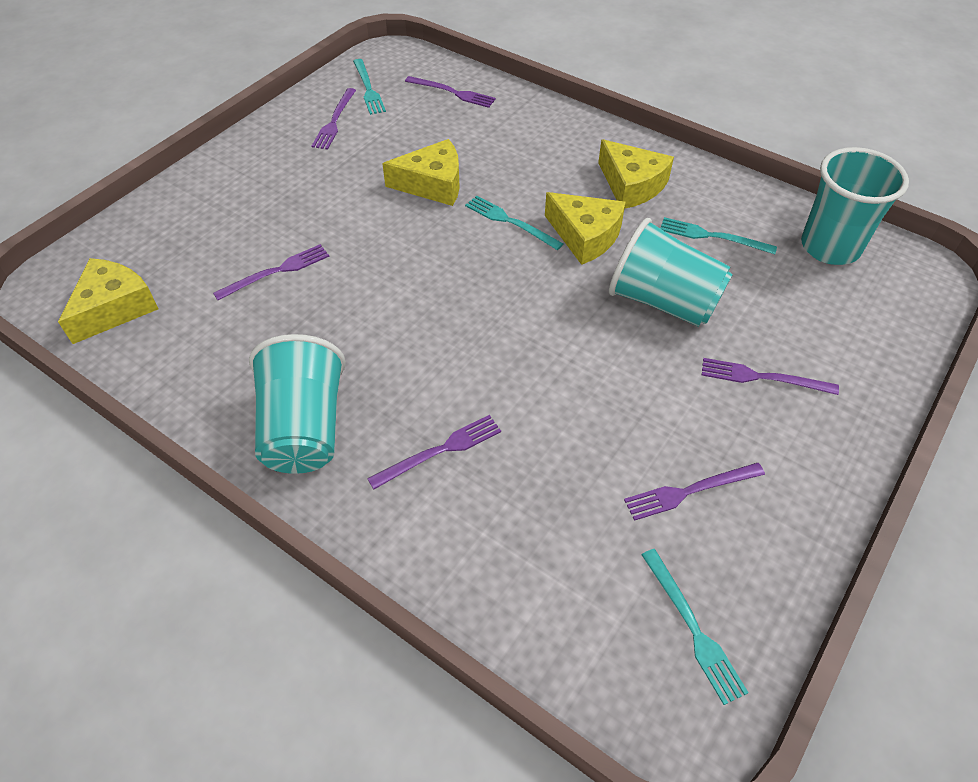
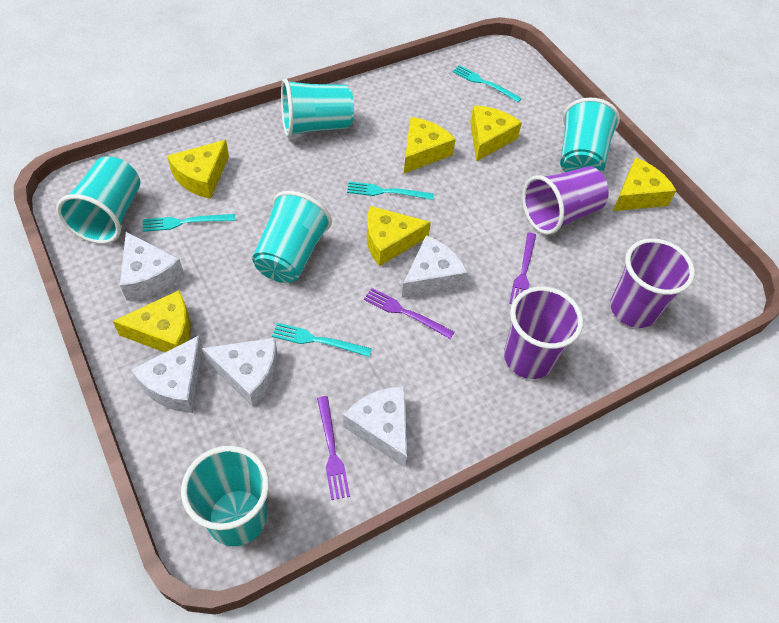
purple cup: none = 0 -> [504,286,583,379] [522,166,609,235] [610,238,695,328] = 3
purple fork: [213,244,329,300] [312,88,356,149] [367,415,501,489] [405,76,496,108] [624,463,765,521] [702,358,839,395] = 6 -> [317,396,350,500] [364,288,454,339] [509,232,536,304] = 3
turquoise cup: [249,334,346,474] [609,218,733,327] [801,147,909,265] = 3 -> [56,156,140,244] [181,446,269,546] [252,191,332,283] [281,79,354,137] [560,98,620,173] = 5
white cheese: none = 0 -> [120,232,184,300] [131,336,203,413] [202,338,277,407] [343,386,407,467] [402,235,468,298] = 5
yellow cheese: [58,258,158,344] [382,139,460,206] [545,192,626,265] [598,139,674,209] = 4 -> [113,290,191,352] [167,140,229,199] [367,206,431,266] [404,117,456,173] [470,106,522,162] [613,158,676,211] = 6

